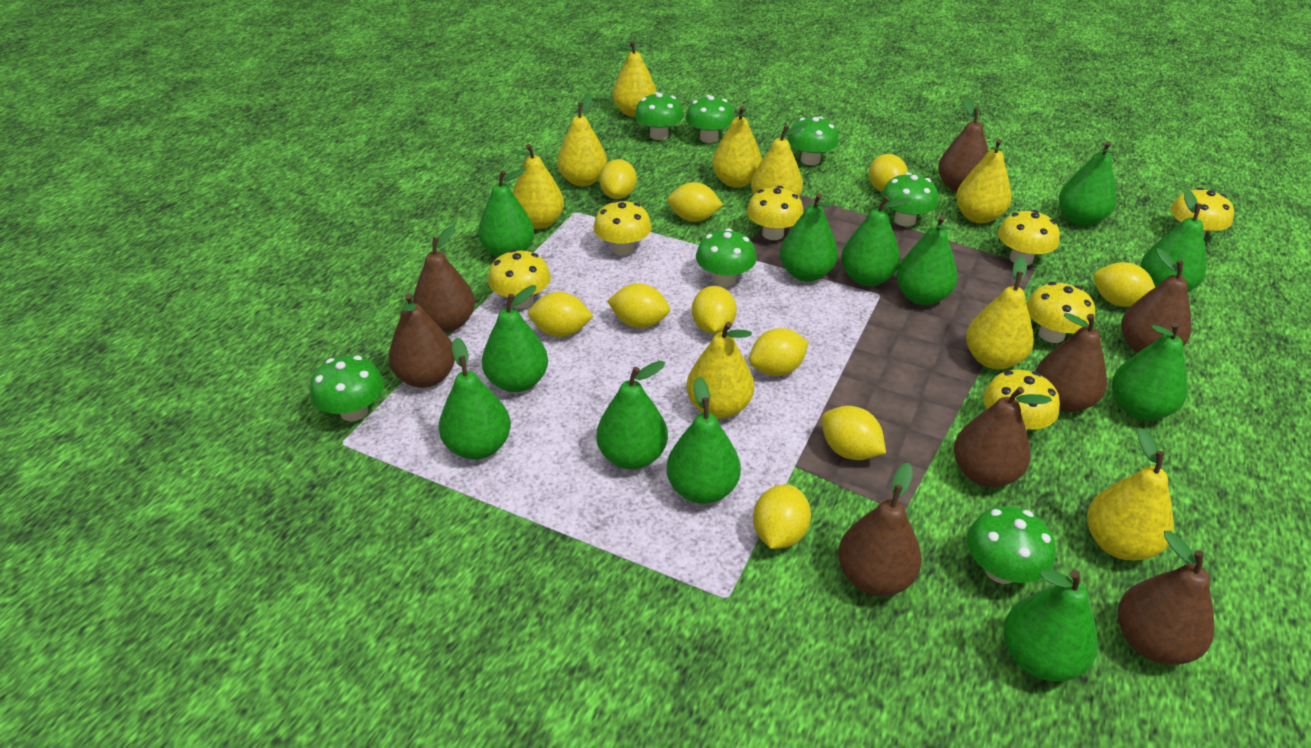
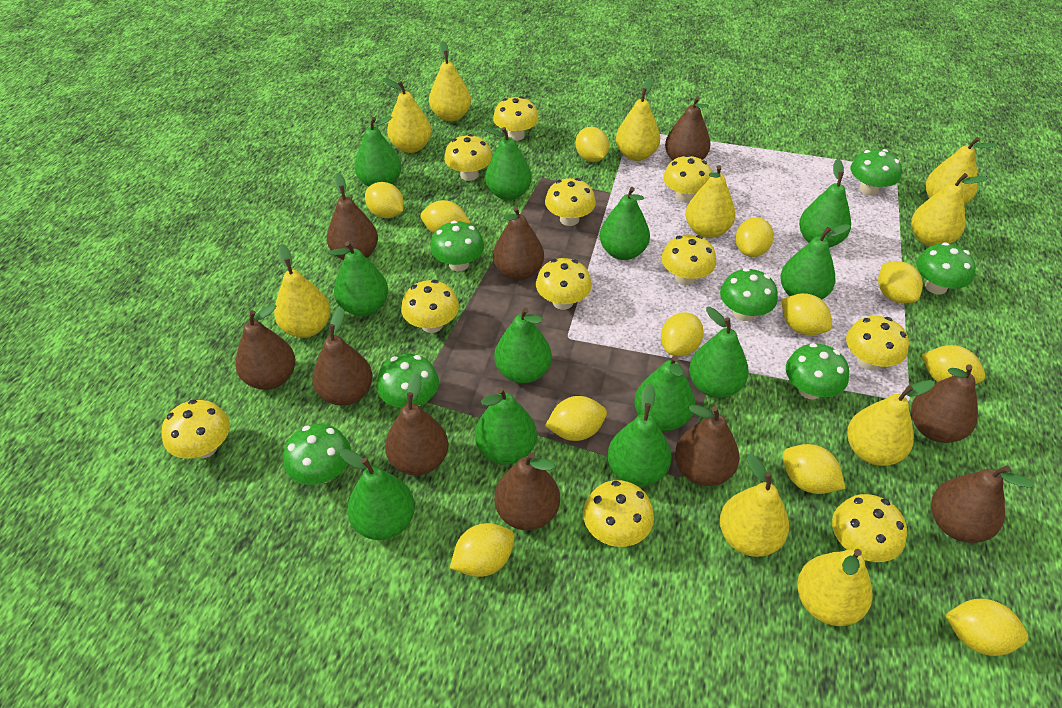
brown pear: [388,293,455,388] [413,225,475,332] [838,463,922,596] [938,98,988,192] [954,387,1052,487] [1036,313,1107,412] [1118,531,1215,665] [1121,248,1191,353] = 8 -> [235,304,296,390] [312,307,372,406] [327,173,378,260] [385,373,448,475] [493,206,544,280] [494,452,560,530] [665,96,711,161] [675,405,740,486] [911,364,978,443] [931,465,1034,543] = 10
yellow lemon: [528,292,593,337] [599,159,637,199] [607,283,670,328] [667,182,723,222] [692,286,737,334] [749,328,808,376] [753,484,811,549] [822,406,886,460] [869,154,908,192] [1093,262,1155,307] = 10 -> [365,182,404,218] [420,200,471,233] [450,523,515,577] [545,396,607,441] [575,127,609,162] [661,312,704,357] [735,217,774,257] [781,293,832,335] [783,444,846,494] [878,261,923,303] [922,345,985,384] [945,599,1028,656] = 12
yellow mushroom: [488,249,551,308] [593,200,652,255] [747,186,804,240] [983,370,1060,431] [998,210,1060,266] [1026,282,1095,343] [1170,188,1234,237] = 7 -> [162,400,230,459] [401,280,459,333] [444,134,492,181] [493,96,539,141] [536,258,592,310] [545,178,596,226] [583,480,654,547] [662,234,716,285] [663,155,712,203] [832,494,907,562] [846,316,909,370] = 11
yellow pear: [511,144,564,229] [557,93,607,187] [612,41,657,117] [687,322,754,419] [712,106,762,188] [751,123,808,197] [956,139,1012,223] [966,256,1034,369] [1087,428,1174,561] = 9 -> [274,244,331,338] [383,78,432,153] [429,41,471,122] [616,78,660,161] [686,165,735,238] [720,454,789,557] [797,549,872,626] [847,380,935,466] [911,173,988,247] [926,137,997,205] = 10

